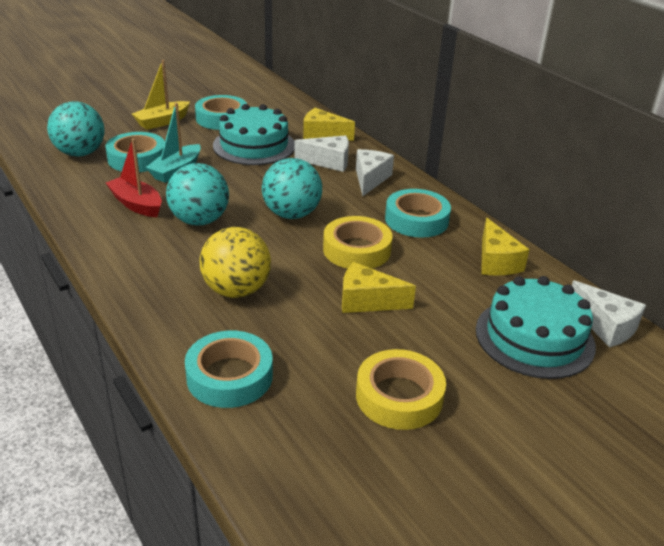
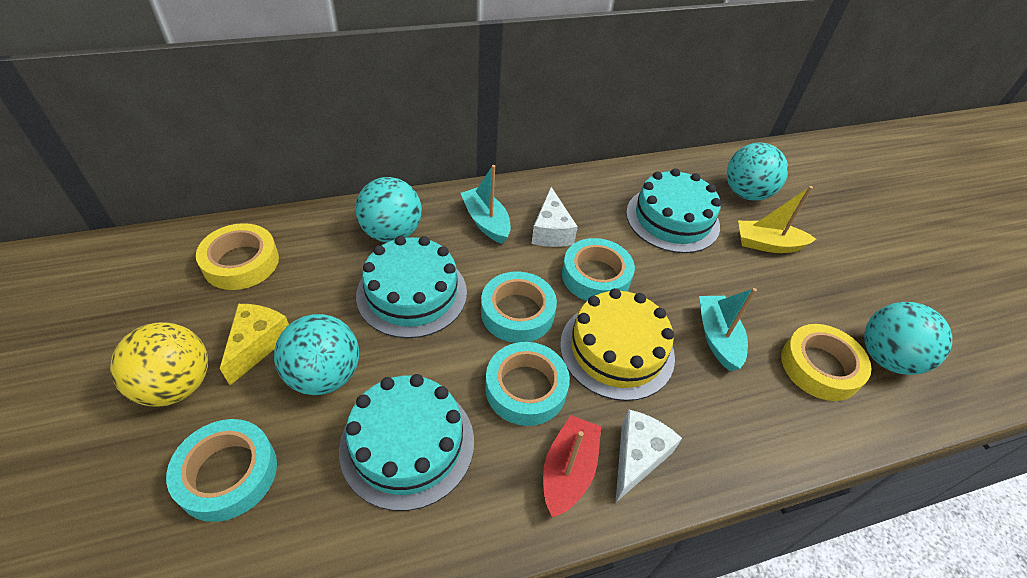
turquoise ball: [47,101,105,157] [166,163,229,226] [262,158,322,219] = 3 -> [274,314,359,395] [356,177,422,242] [727,143,788,201] [864,302,952,375] = 4
turquoise boat: [146,103,201,183] = 1 -> [461,165,511,244] [699,288,757,371] = 2
turquoise cake: [213,104,295,165] [476,276,596,379] = 2 -> [339,374,474,511] [356,236,467,338] [626,168,721,253] = 3
white cheese: [294,135,349,172] [356,149,394,196] [572,280,646,347] = 3 -> [531,187,578,247] [616,410,682,502] = 2
yellow cake: none = 0 -> [560,288,675,401] = 1
yellow cheese: [303,108,355,141] [342,262,416,313] [481,218,529,275] = 3 -> [220,304,289,385] = 1

